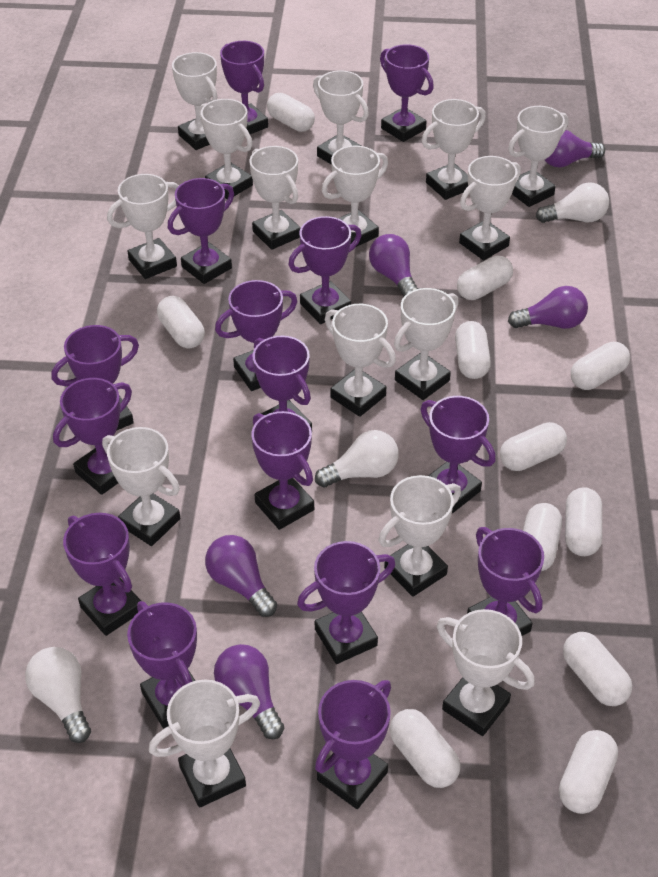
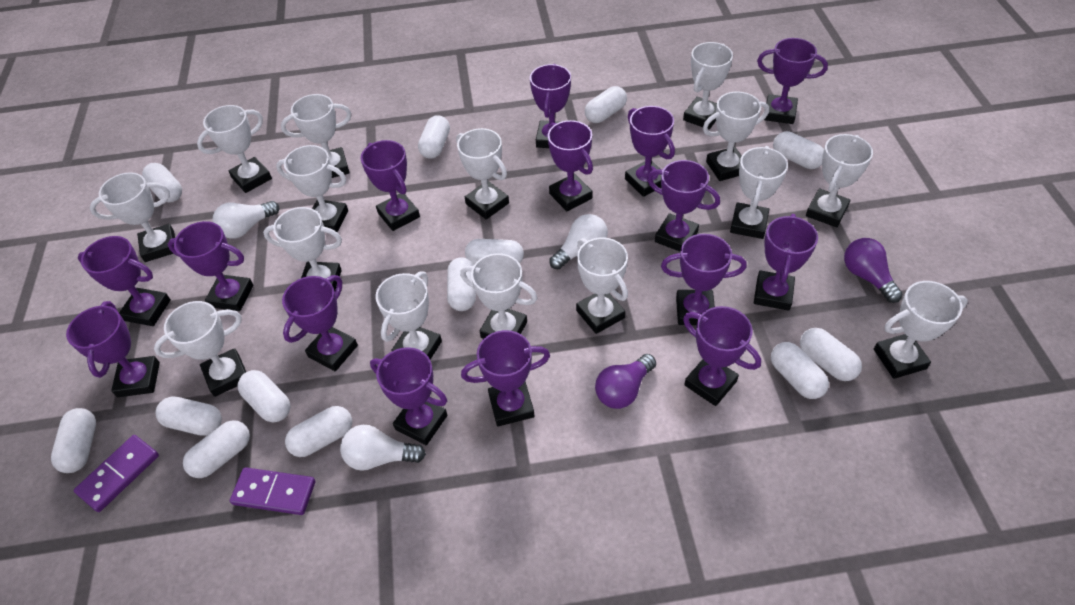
purple domino: none = 0 -> [74,435,159,512] [230,467,315,515] = 2
purple light bulb: [205,535,277,617] [214,644,284,739] [369,234,418,297] [508,286,588,329] [545,130,605,168] = 5 -> [595,354,656,409] [844,238,903,303] = 2
white capsule: [157,296,205,348] [267,93,315,132] [389,709,460,788] [455,321,491,379] [457,256,513,300] [500,422,567,471] [523,503,562,571] [559,730,618,814] [563,632,632,706] [565,487,602,556] [571,342,630,390] = 11 -> [51,408,96,473] [142,163,182,202] [155,396,222,436] [183,420,250,478] [238,370,291,423] [285,406,352,457] [418,115,450,159] [447,257,476,311] [465,239,524,265] [585,86,627,123] [771,342,829,399] [773,131,824,169] [800,328,862,381] = 13

